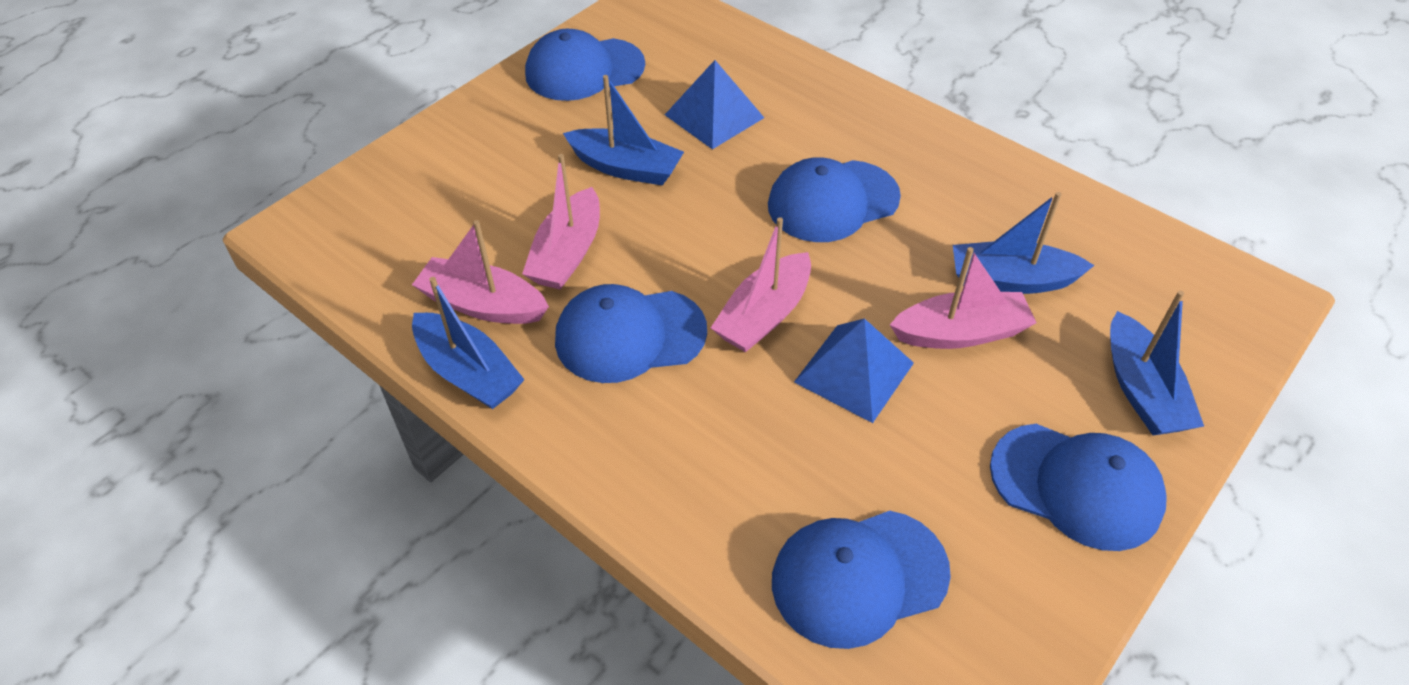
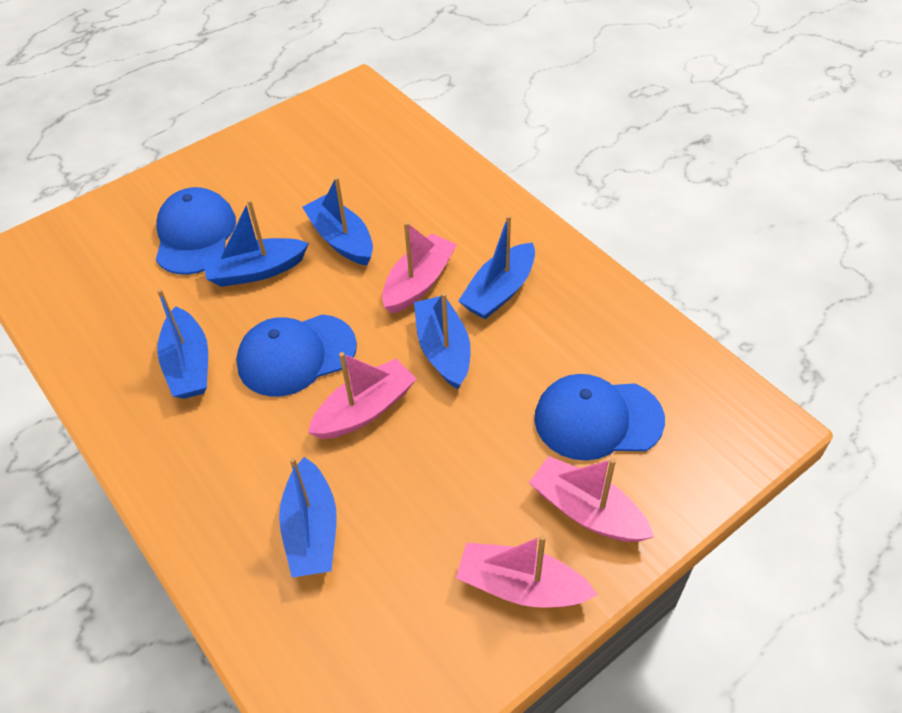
blue boat: [412,277,525,409] [563,75,684,185] [953,192,1095,294] [1110,291,1204,436] = 4 -> [157,289,208,399] [202,200,309,287] [279,457,337,577] [302,177,373,266] [414,292,471,389] [458,215,535,319] = 6
blue cap: [525,29,645,101] [555,284,707,383] [768,157,901,242] [772,511,951,649] [990,424,1167,551] = 5 -> [156,187,236,275] [236,314,357,397] [534,374,665,461] = 3
blue pyramid: [665,60,764,149] [794,318,914,423] = 2 -> none = 0

